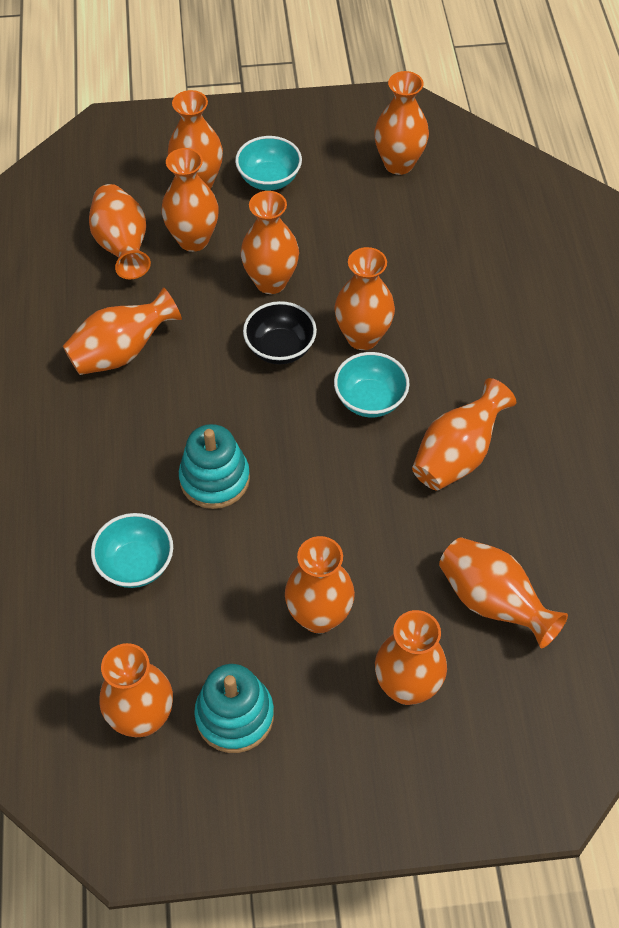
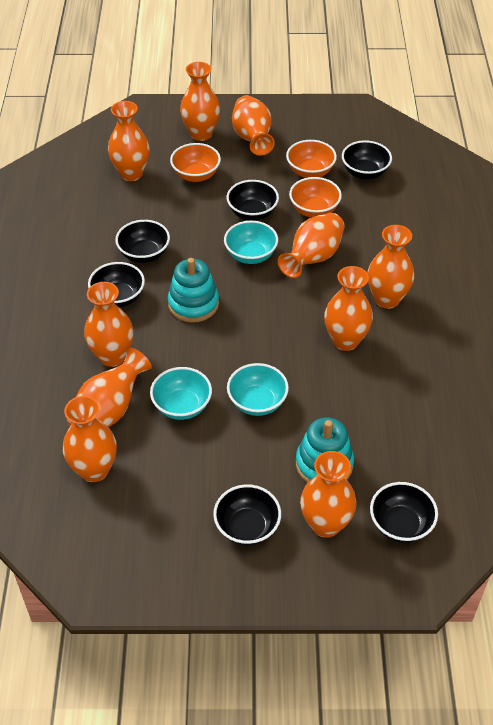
black bowl: [243,301,317,364] = 1 -> [88,262,145,308] [115,220,170,263] [213,484,281,546] [227,180,279,221] [342,140,392,179] [370,482,438,543] = 6
orange bowl: none = 0 -> [170,143,221,182] [286,140,337,178] [289,177,342,218] = 3
orange vase: [63,287,182,375] [89,184,151,279] [99,643,173,737] [162,148,219,252] [168,90,223,189] [241,191,299,294] [285,536,355,633] [334,247,395,350] [374,71,429,175] [375,610,447,705] [412,378,516,491] [439,537,568,648] = 12 -> [63,396,117,482] [67,348,152,427] [84,282,134,367] [108,101,150,181] [180,62,220,141] [232,95,275,156] [278,213,345,278] [300,451,356,538] [324,266,373,351] [367,225,414,309] = 10

